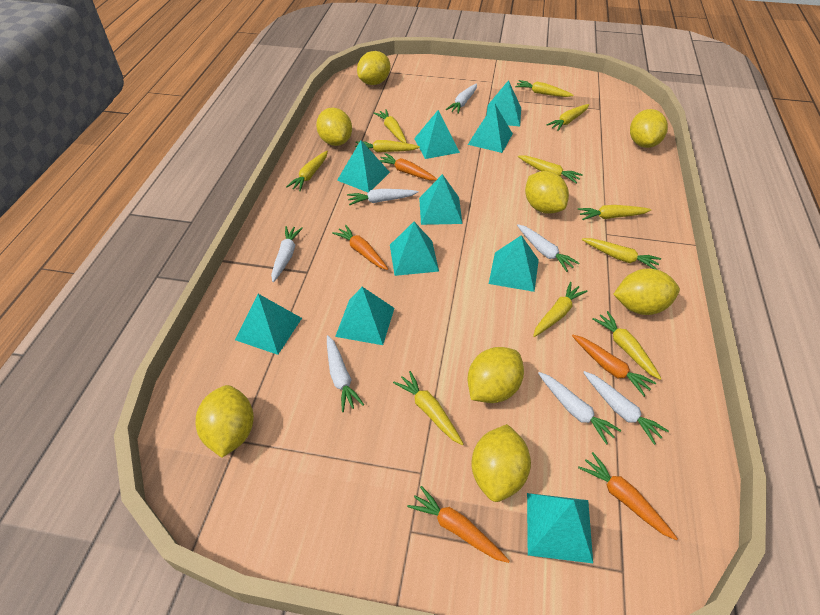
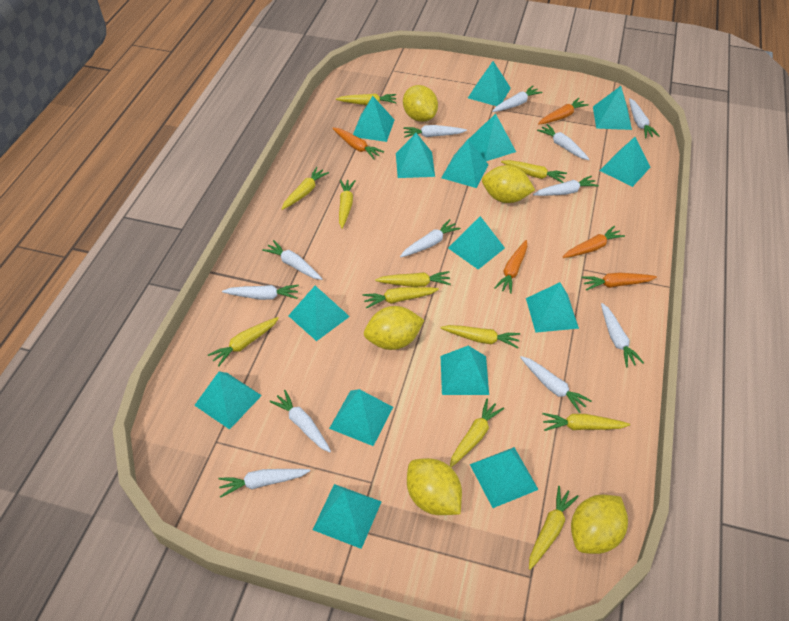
turquoise pyramid: [235,294,302,355] [335,287,394,345] [337,140,390,192] [390,222,439,276] [414,110,460,159] [419,174,462,225] [468,104,513,153] [486,80,521,126] [489,235,539,292] [527,493,593,563] = 10 -> [194,371,262,430] [288,286,350,341] [313,484,382,549] [329,389,393,446] [353,96,394,142] [396,133,435,178] [441,139,488,188] [441,346,489,395] [448,216,505,270] [468,61,511,106] [469,114,516,161] [470,447,539,508] [526,282,579,333] [593,86,632,130] [600,137,650,187] = 15
white carrot: [271,226,303,282] [327,335,364,412] [347,189,419,205] [446,83,477,114] [517,224,579,272] [538,372,622,445] [583,371,669,445] = 7 -> [218,469,310,497] [222,285,299,300] [262,240,322,280] [269,390,331,452] [400,219,461,257] [403,125,467,137] [492,86,543,112] [520,356,592,413] [533,176,599,196] [537,124,589,160] [601,303,644,367] [629,98,659,138] = 12
yellow lemon: [196,385,254,458] [316,108,352,146] [357,51,390,85] [468,347,524,403] [471,424,531,502] [525,171,569,214] [613,268,680,315] [630,109,668,148] = 8 -> [364,306,425,350] [403,85,438,122] [407,458,462,515] [482,165,535,203] [571,495,628,554] = 5

